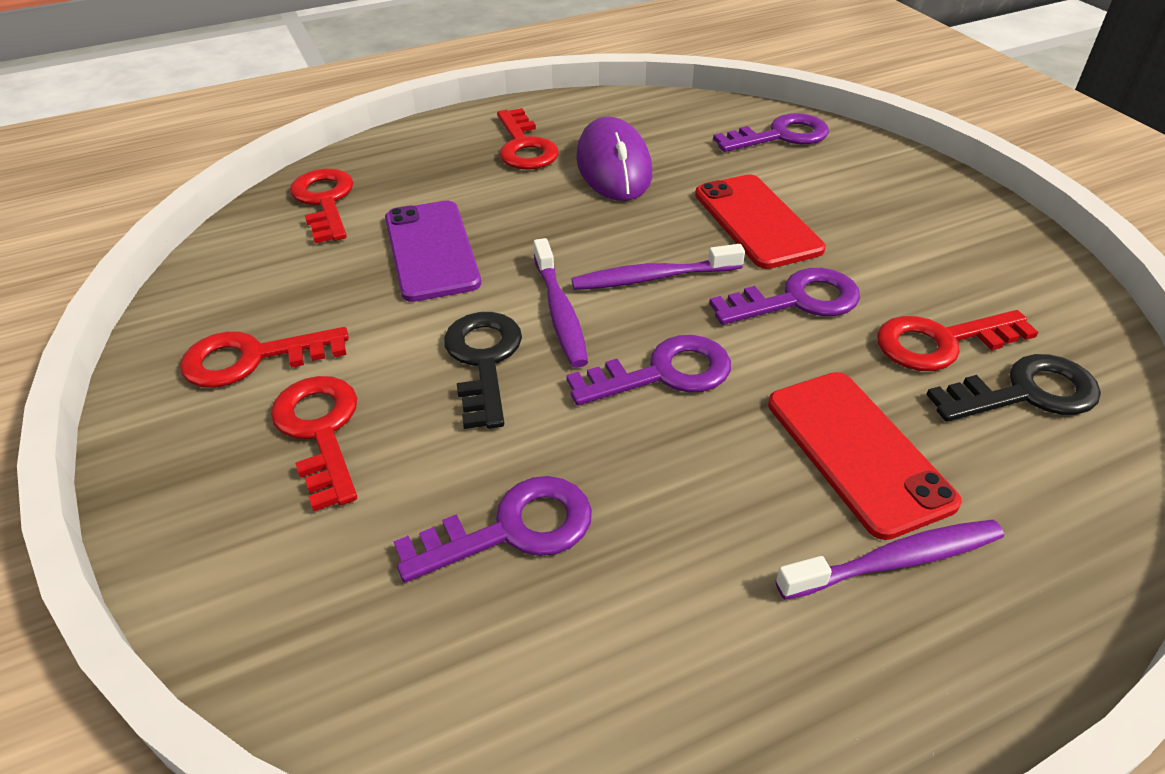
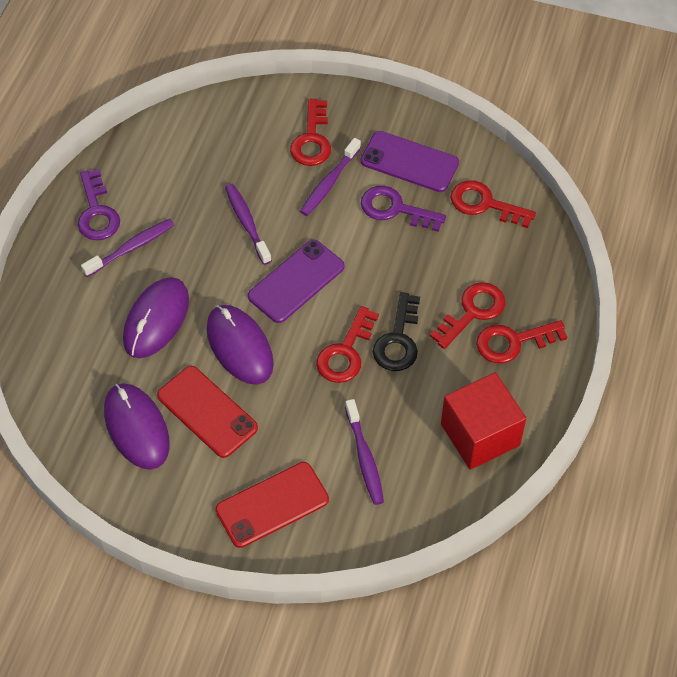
black key: [444,312,522,429] [926,354,1101,422] = 2 -> [373,292,420,371] = 1
purple key: [393,476,592,582] [566,335,731,406] [709,268,860,325] [713,113,829,152] = 4 -> [78,169,120,240] [361,186,446,232] = 2
purple mouse: [576,117,652,201] = 1 -> [104,383,170,470] [123,277,189,358] [207,305,274,385] = 3
purple phone: [385,200,481,302] = 1 -> [248,240,345,323] [360,131,459,192] = 2
purple toothbrush: [534,238,588,368] [571,244,745,290] [776,520,1004,600] = 3 -> [81,219,174,277] [225,184,272,265] [300,138,361,216] [345,399,384,505] = 4
red cube: none = 0 -> [441,372,526,470] = 1

